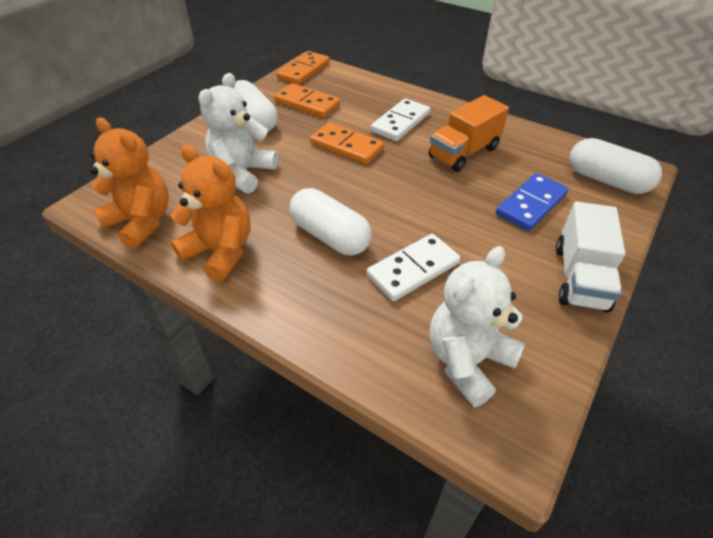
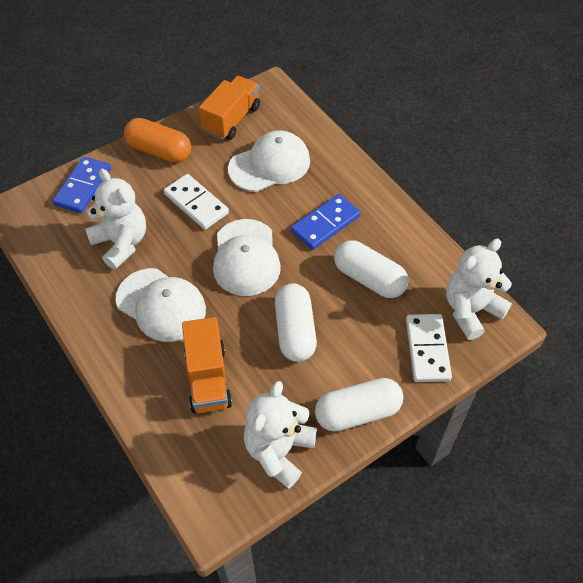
blue domino: [496,173,569,231] = 1 -> [53,157,111,213] [291,194,360,250] = 2
orange capsule: none = 0 -> [124,118,191,163] = 1
orange domino: [274,83,340,118] [276,51,330,85] [310,122,384,164] = 3 -> none = 0
orange teddy bear: [90,117,169,249] [170,145,251,282] = 2 -> none = 0
orange truck: [429,95,509,172] = 1 -> [182,317,232,413] [199,76,260,140] = 2
white cap: none = 0 -> [116,268,206,342] [213,219,281,296] [228,130,310,192] = 3
white teddy bear: [198,73,278,193] [429,246,525,407] = 2 -> [85,169,146,270] [244,381,317,488] [446,239,512,340] = 3
white truck: [556,202,625,312] = 1 -> none = 0

